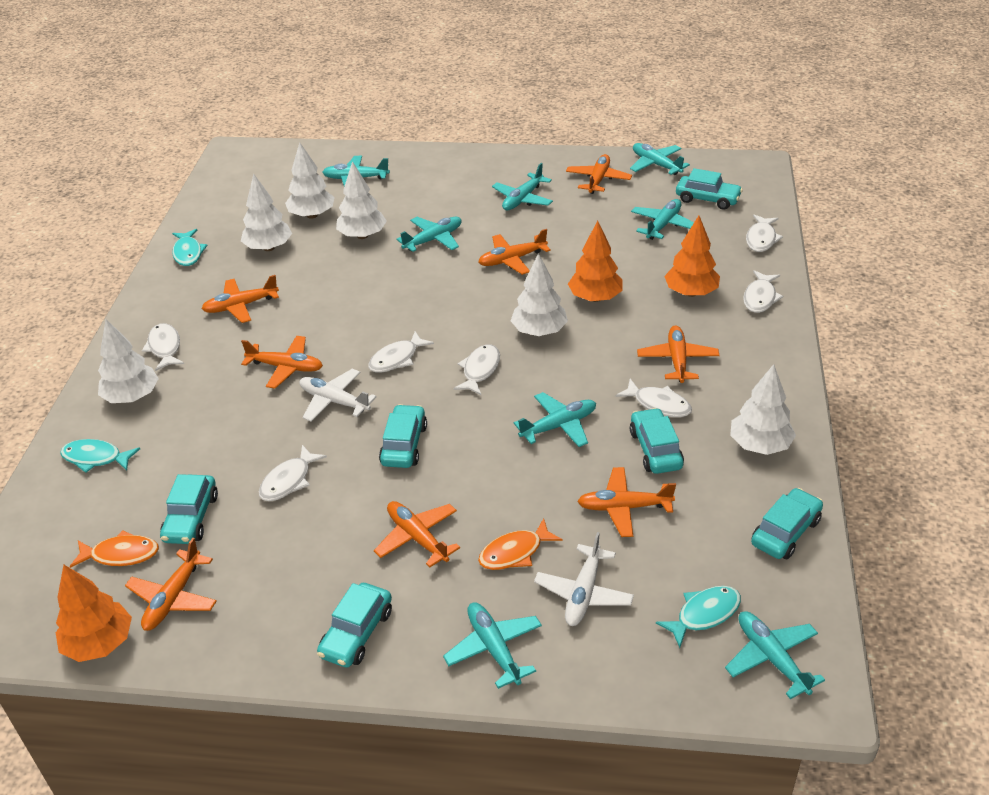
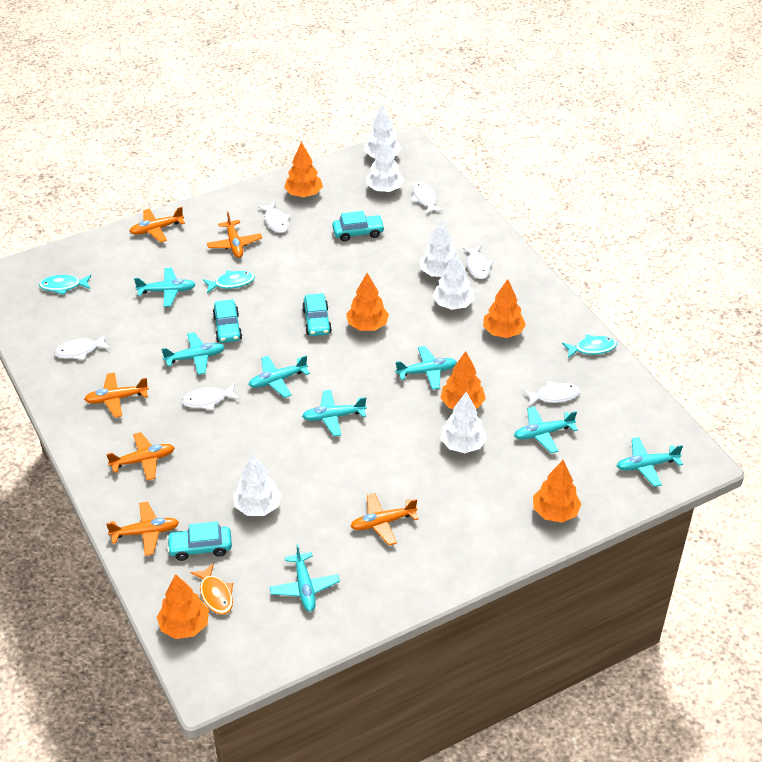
orange fish: [70,530,159,568] [478,518,563,570] = 2 -> [191,563,233,615] = 1
orange plane: [125,538,217,631] [201,275,279,323] [241,336,323,389] [374,501,460,568] [479,229,551,275] [566,154,632,194] [577,467,676,537] [637,325,720,383] = 8 -> [84,372,149,418] [106,432,175,481] [106,501,179,556] [129,207,185,242] [207,212,262,258] [350,493,419,545] = 6
orange tree: [56,565,132,662] [568,221,623,302] [664,215,720,297] = 3 -> [157,574,209,639] [284,142,323,197] [346,273,389,331] [440,351,486,409] [483,279,526,338] [533,460,581,523] = 6
turquoise car: [160,474,218,544] [317,583,392,668] [379,404,427,468] [630,408,684,474] [676,168,743,210] [751,488,823,559] = 6 -> [167,521,232,561] [213,299,242,343] [302,293,332,336] [332,211,385,242] = 4
white fish: [142,323,184,371] [259,445,327,501] [368,331,434,373] [453,344,500,395] [616,379,692,417] [743,270,783,313] [746,215,783,252] = 7 -> [54,335,110,360] [182,384,239,410] [258,202,290,233] [412,182,443,214] [462,245,493,279] [523,381,580,406] = 6
white plane: [300,369,376,422] [534,532,634,626] = 2 -> none = 0

